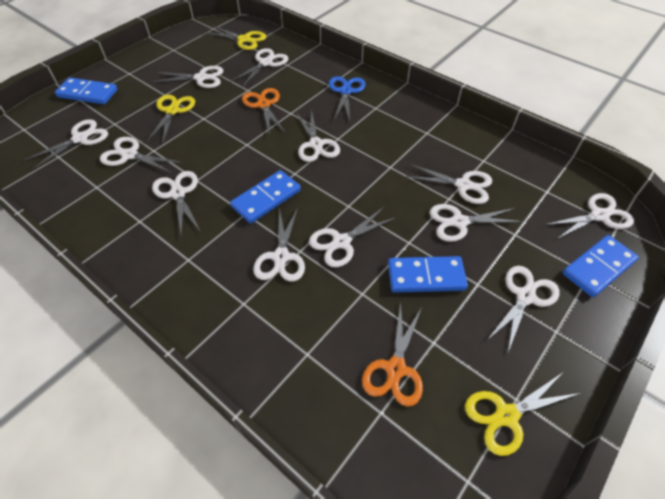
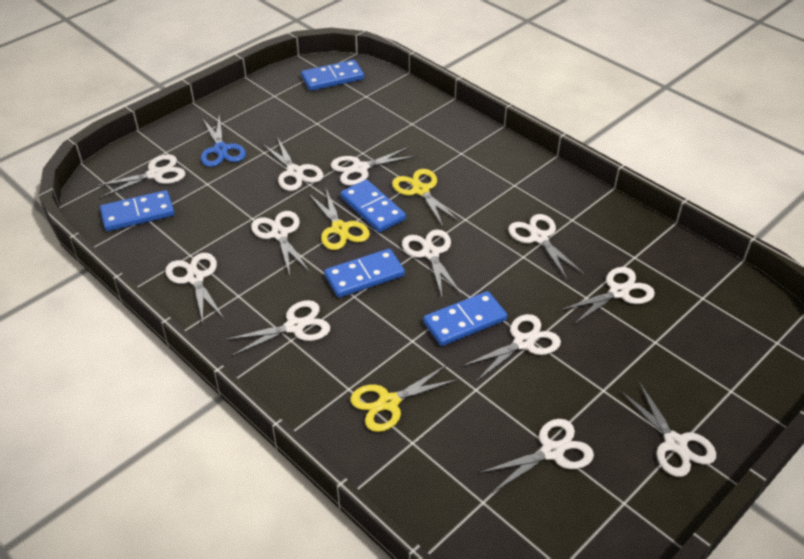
blue domino: [55,78,118,104] [230,170,301,224] [388,256,468,293] [563,235,639,297] = 4 -> [100,190,175,231] [301,60,364,91] [324,249,405,298] [341,180,406,232] [423,291,507,346] = 5
orange scissors: [242,88,285,136] [362,302,423,407] = 2 -> none = 0

